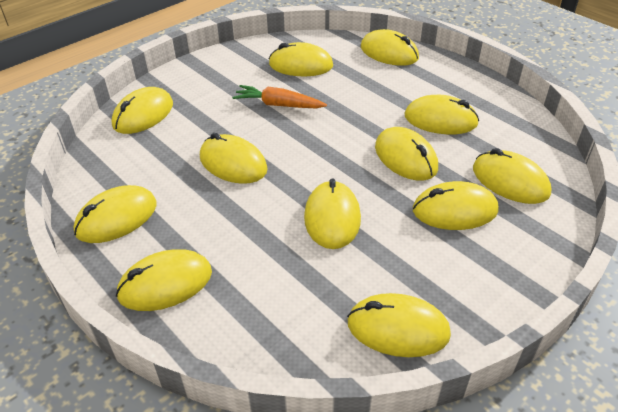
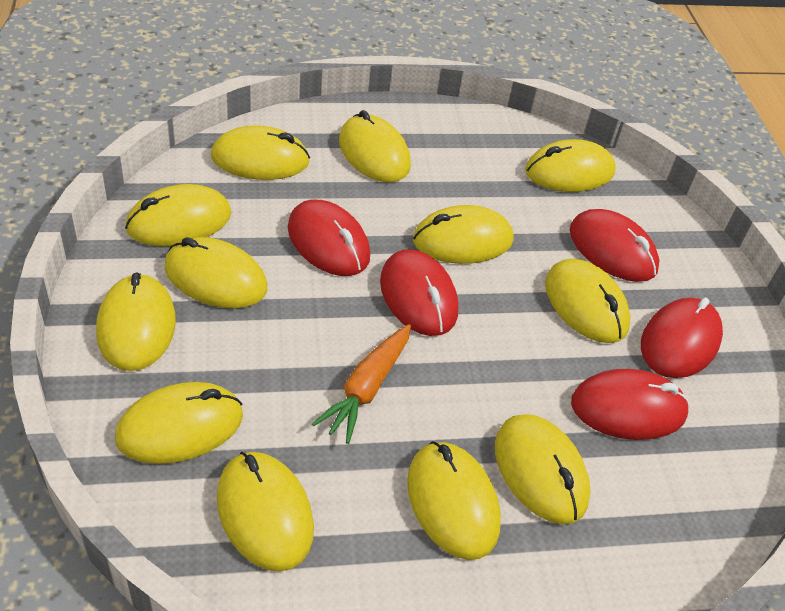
red mouse: none = 0 -> [288,200,370,276] [380,249,458,336] [570,209,659,282] [571,369,689,440] [641,297,723,378] = 5

